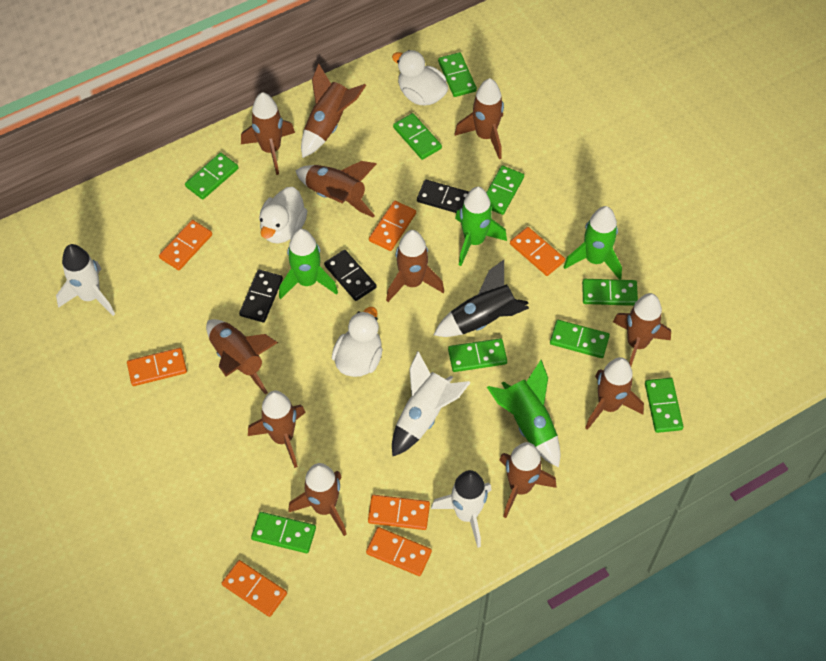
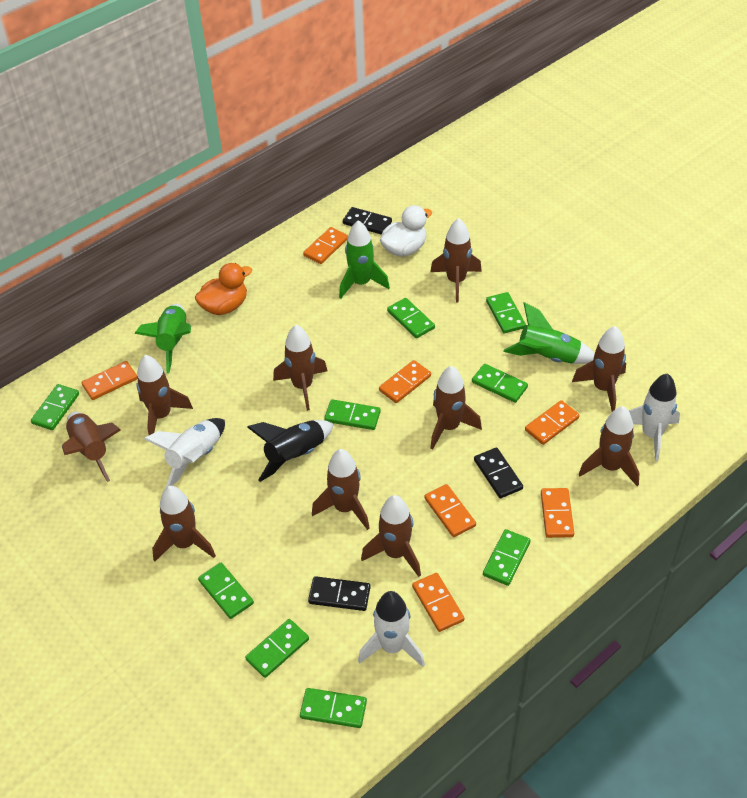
brown rocket: [206,319,278,394] [241,92,295,175] [248,390,306,468] [288,463,347,536] [296,161,377,218] [301,63,366,158] [386,230,444,302] [454,78,504,159] [499,442,557,518] [585,357,644,430] [613,293,671,366] = 11 -> [62,412,121,482] [136,355,193,435] [152,486,216,561] [273,325,328,411] [312,449,370,530] [361,495,421,577] [430,218,482,302] [430,366,482,449] [572,326,626,412] [578,406,640,486] = 10
green rocket: [279,229,338,299] [455,187,507,266] [487,360,560,467] [564,206,622,280] = 4 -> [135,304,191,373] [339,220,390,299] [503,302,595,364] = 3
orange duck: none = 0 -> [195,263,252,315] = 1
white duck: [259,187,307,244] [332,307,383,377] [392,50,448,106] = 3 -> [380,205,432,257] = 1

